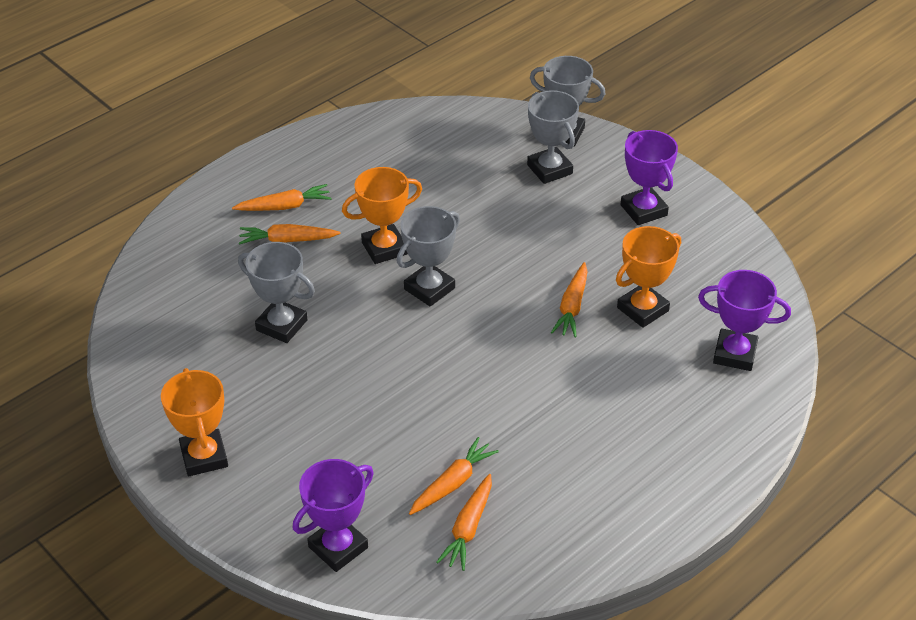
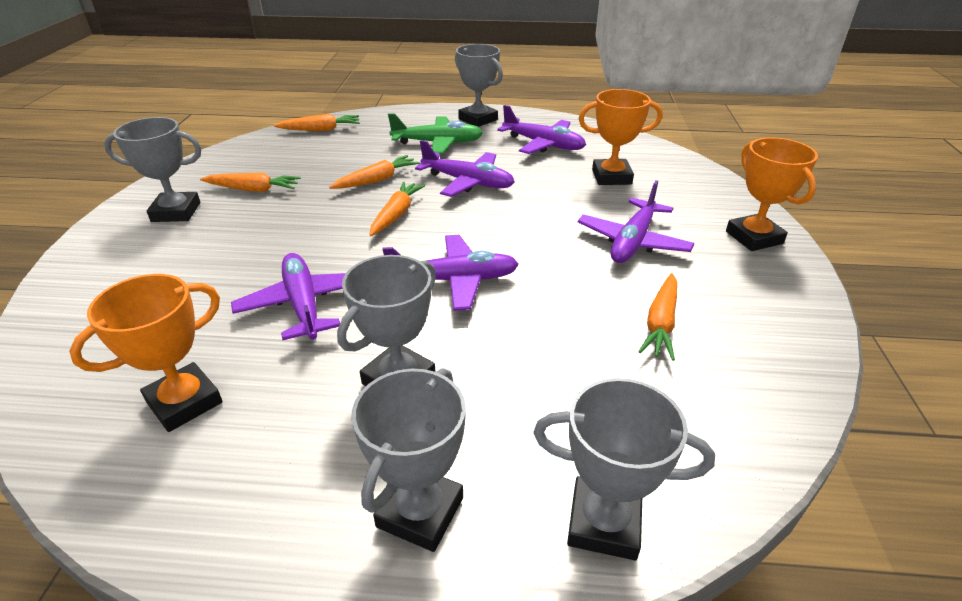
green plane: none = 0 -> [388,113,483,154] = 1
grey trophy: [238,242,315,343] [397,206,460,307] [527,90,579,184] [530,56,605,147] = 4 -> [104,117,201,222] [337,255,436,386] [352,368,466,552] [455,44,503,127] [533,378,715,560] = 5
purple plane: none = 0 -> [231,253,346,340] [382,235,519,311] [415,140,514,197] [497,105,586,154] [578,180,695,263] = 5
purple trophy: [293,459,374,572] [620,130,678,225] [698,270,791,371] = 3 -> none = 0

